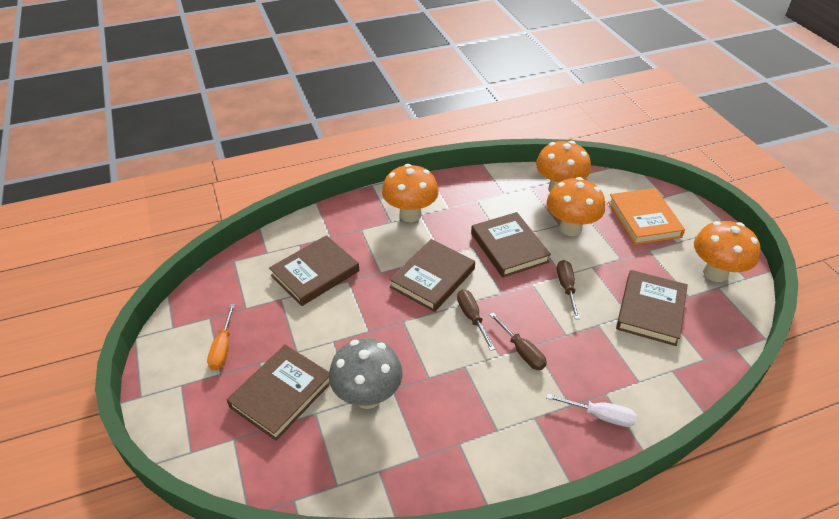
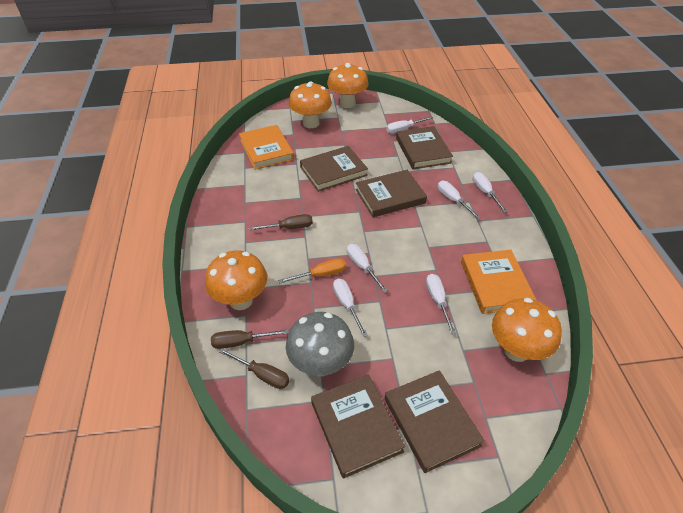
orange book: [608,188,685,245] = 1 -> [239,125,294,170] [461,250,536,314] = 2
white screwdriver: [546,394,636,427] = 1 -> [333,278,367,337] [347,244,388,292] [386,116,433,134] [426,274,456,334] [438,181,481,219] [473,172,508,213] = 6

